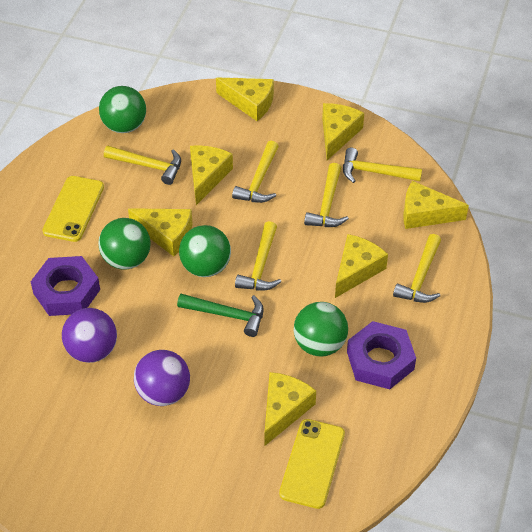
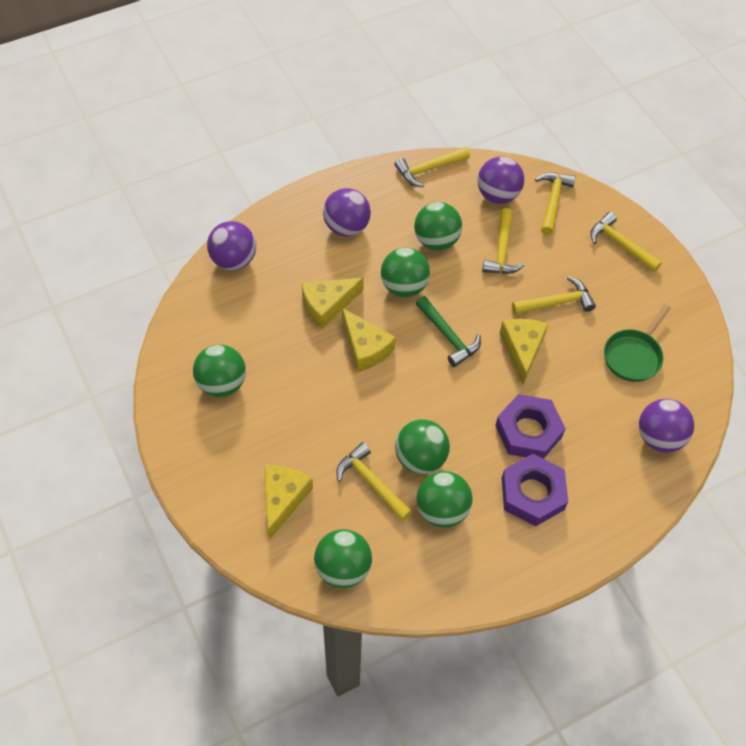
green ball: [98,218,150,270] [99,86,146,133] [179,225,231,277] [294,302,348,356] = 4 -> [193,345,246,397] [314,529,372,588] [381,248,430,297] [395,419,450,474] [414,202,462,251] [416,471,473,528] = 6
green pan: none = 0 -> [604,304,670,382] = 1
purple ball: [62,308,117,363] [134,350,190,406] = 2 -> [207,221,256,270] [323,188,371,236] [478,156,524,204] [639,399,694,453] = 4
yellow cheese: [128,208,192,256] [190,145,233,205] [216,78,274,121] [265,372,316,446] [322,103,364,160] [335,234,388,298] [403,181,469,229] = 7 -> [264,465,313,540] [302,278,364,329] [342,308,396,372] [500,319,548,384] = 4
yellow phone: [42,176,104,242] [279,419,345,509] = 2 -> none = 0

